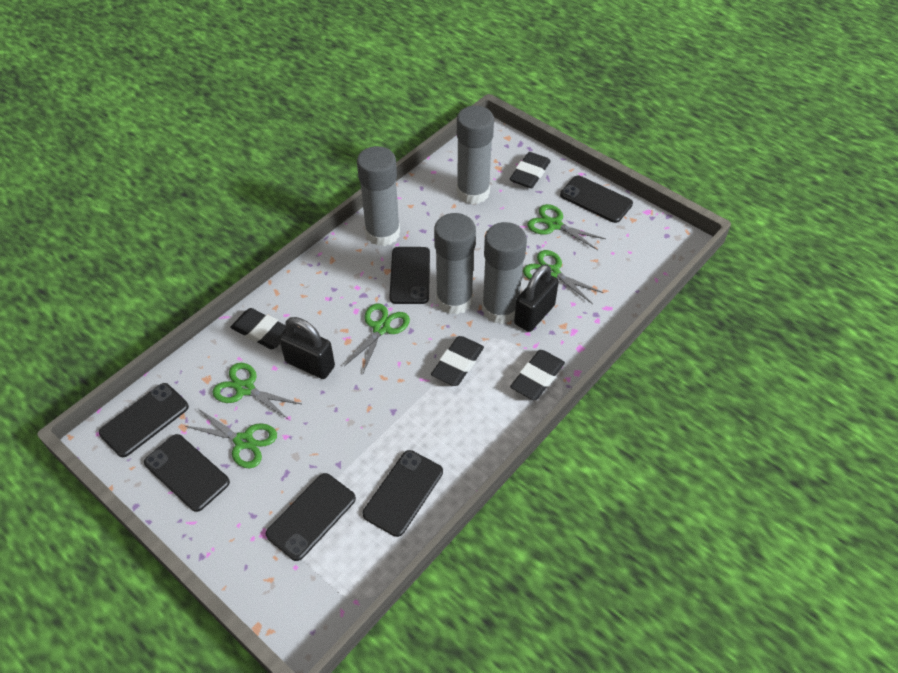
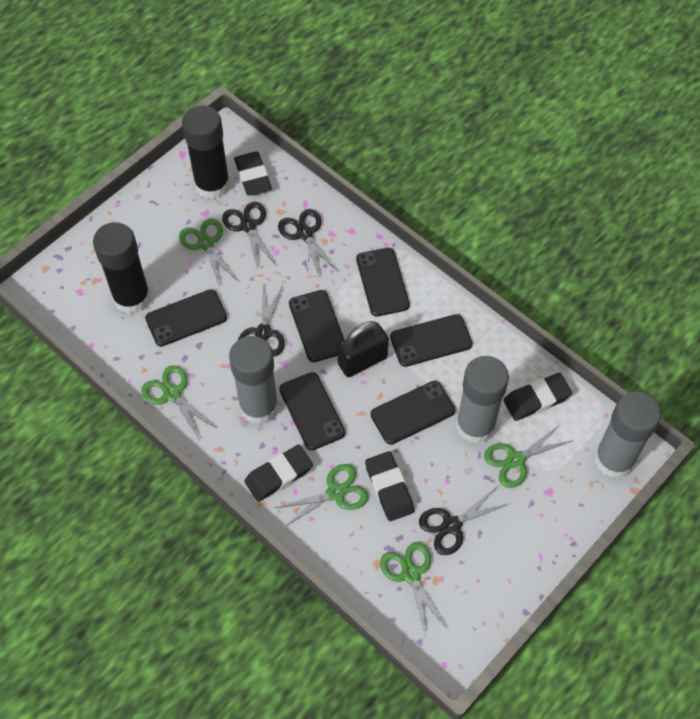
black glue stick: none = 0 -> [93,222,151,314] [182,105,230,199] = 2
black padlock: [279,317,335,379] [514,264,559,332] = 2 -> [337,321,389,377] = 1
black scissors: none = 0 -> [222,202,276,270] [238,285,285,357] [278,209,338,278] [419,486,511,555] = 4
grey glue stick: [357,146,400,246] [434,213,476,314] [457,106,494,204] [482,222,527,324] = 4 -> [229,336,279,424] [456,356,509,444] [594,391,661,478] = 3

